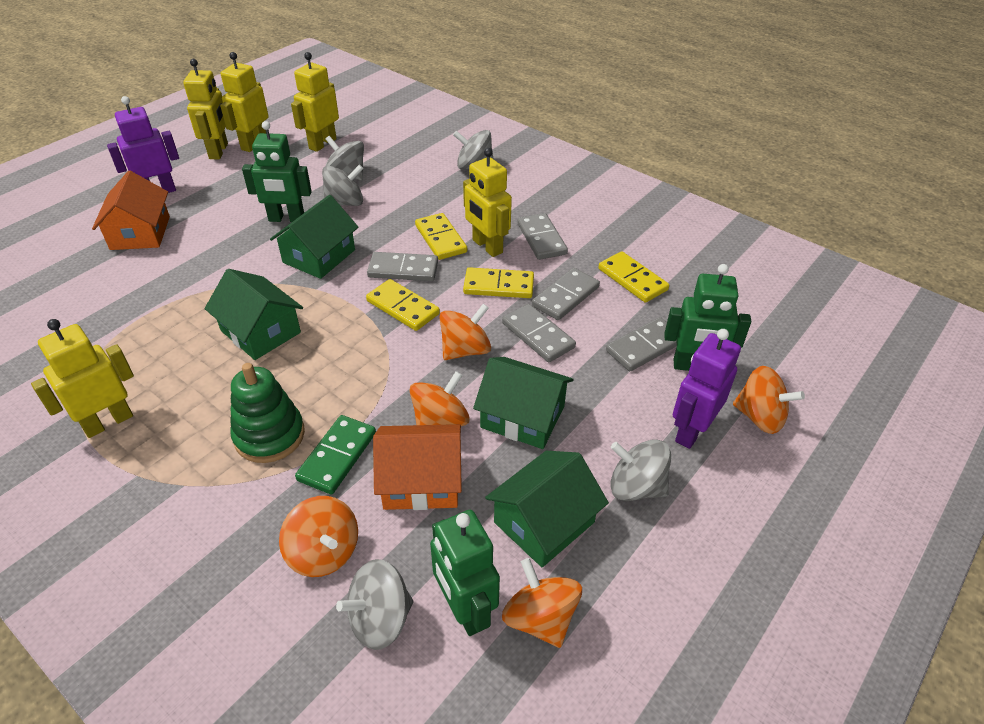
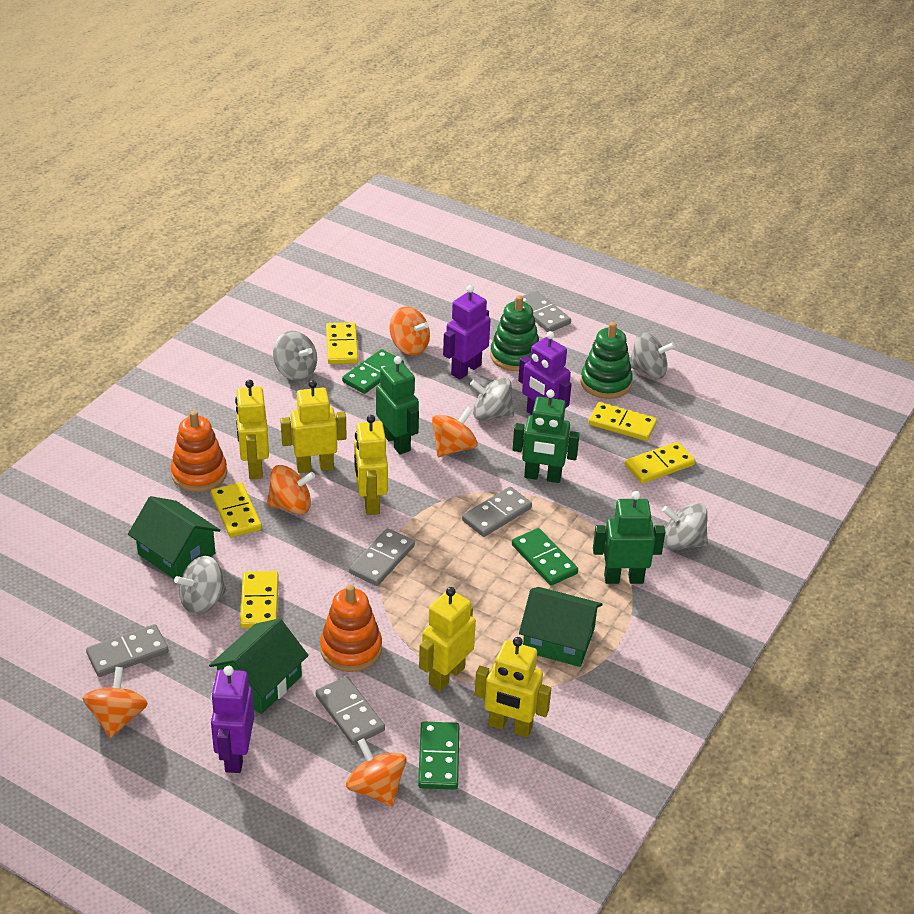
green domino: [295,415,376,494] = 1 -> [342,349,404,394] [418,721,459,790] [512,528,578,586] = 3
green house: [204,269,303,360] [270,195,359,279] [473,357,574,449] [485,451,609,567] = 4 -> [128,496,221,579] [209,618,309,714] [519,587,603,667] = 3
green stacking toy: [230,363,305,463] = 1 -> [490,295,539,371] [581,322,633,399] = 2
orange house: [92,171,170,250] [373,424,462,510] = 2 -> none = 0
orange stacking toy: none = 0 -> [171,411,227,492] [320,584,382,672] = 2
purple robot: [107,96,179,193] [672,329,741,449] = 2 -> [211,666,254,773] [443,285,490,380] [518,331,572,415] = 3
yellow domino: [366,279,440,331] [415,213,467,260] [463,267,534,298] [598,251,669,303] = 4 -> [211,482,262,537] [240,571,279,628] [326,322,358,364] [588,402,657,441] [625,442,695,483] = 5

